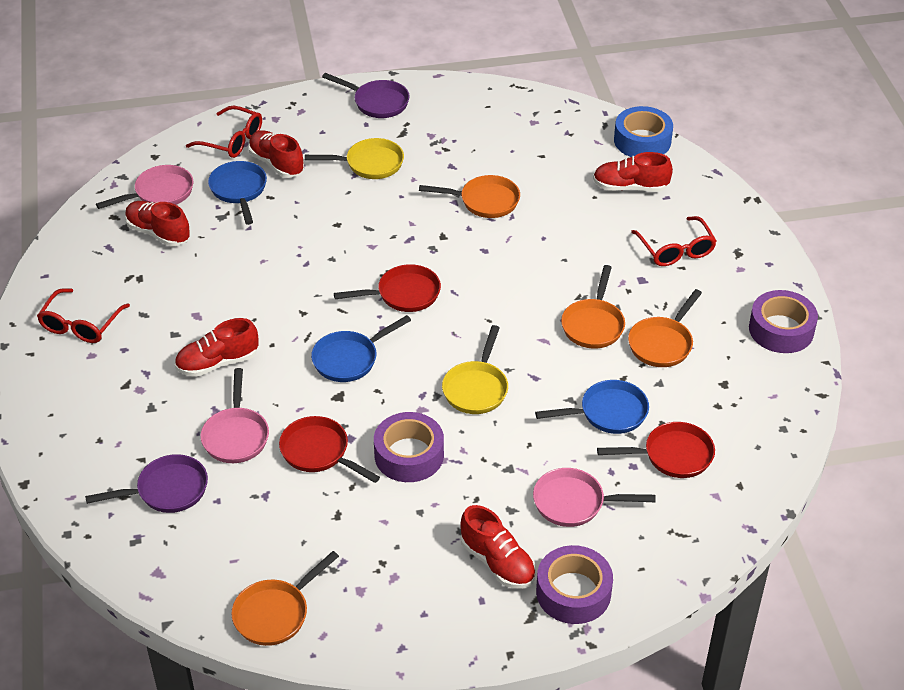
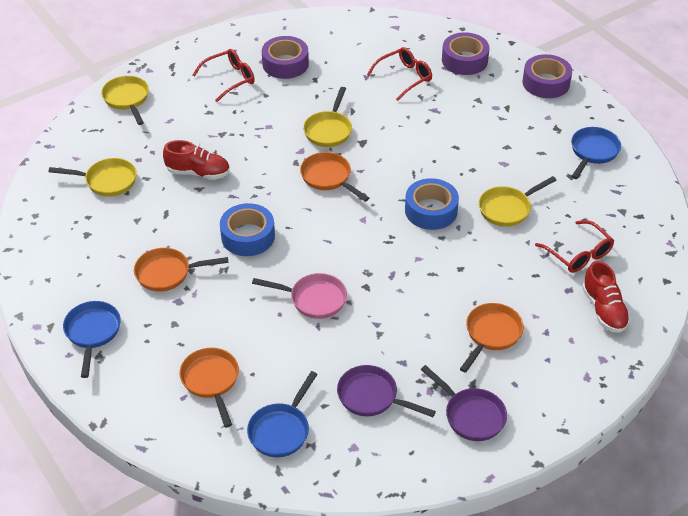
blue tape: [614,106,673,157] = 1 -> [220,203,275,256] [405,178,459,230] = 2
pink pan: [96,165,193,209] [201,368,269,463] [533,468,656,527] = 3 -> [252,273,347,319] = 1
red pan: [279,416,380,483] [334,264,441,312] [597,422,715,478] = 3 -> none = 0
red shoe: [125,201,190,246] [175,318,258,377] [248,130,304,178] [460,505,536,589] [593,152,673,192] = 5 -> [163,140,230,180] [582,261,631,333] = 2
yellow pan: [305,138,404,179] [442,325,508,414] = 2 -> [48,158,137,197] [101,76,149,125] [303,87,352,147] [479,176,557,227] = 4

